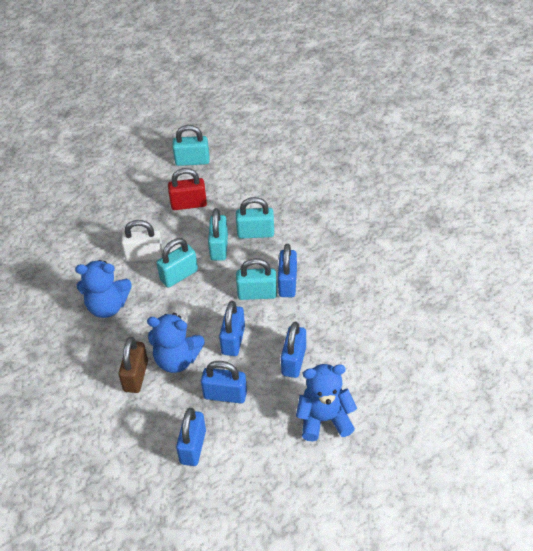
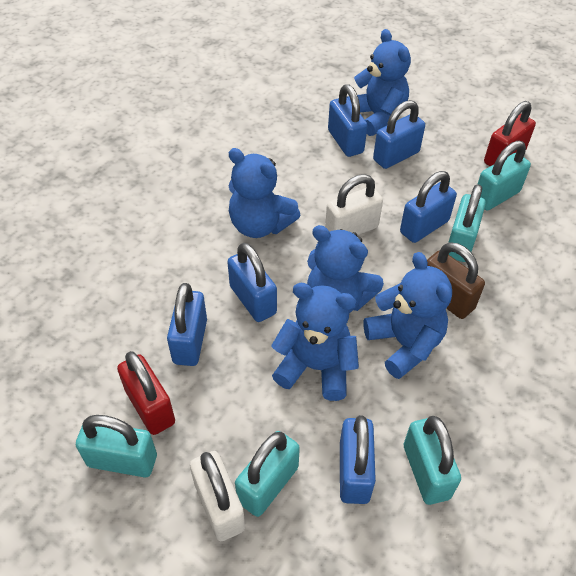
blue padlock: [176,408,206,466] [201,361,247,403] [219,301,245,356] [278,244,297,297] [281,322,306,378] = 5 -> [167,283,207,366] [227,243,277,322] [328,84,367,157] [340,415,376,504] [373,100,425,169] [400,171,457,243] = 6
blue teddy bear: [75,260,132,318] [147,313,205,373] [296,364,357,442] = 3 -> [228,148,301,238] [271,283,359,401] [307,225,384,313] [347,29,411,136] [363,252,452,379] = 5
red padlock: [168,168,207,210] = 1 -> [117,351,175,435] [484,101,536,166] = 2
white padlock: [121,220,163,261] = 1 -> [190,451,245,541] [325,174,383,235] = 2

